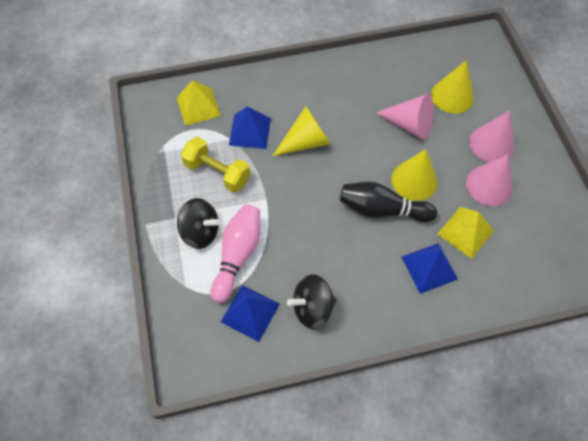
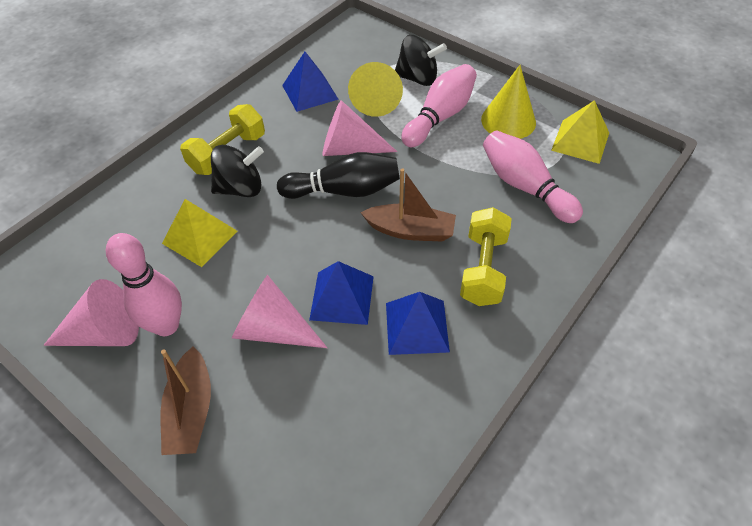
brown boat: none = 0 -> [161,346,211,455] [360,168,456,242] = 2
pink bowling pin: [211,204,260,303] = 1 -> [106,233,182,336] [401,64,477,147] [483,130,583,223] = 3
yellow cone: [273,106,331,156] [391,149,438,201] [431,60,474,114] = 3 -> [348,62,403,117] [481,65,536,139] = 2
yellow dumbbell: [181,137,250,193] = 1 -> [180,104,265,175] [460,207,512,306] = 2

